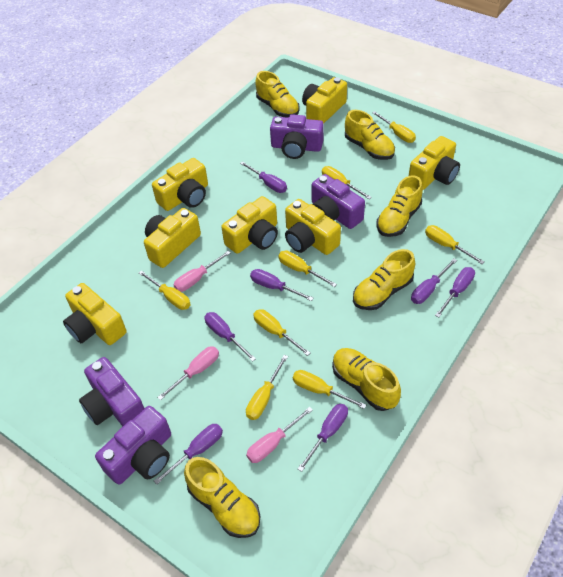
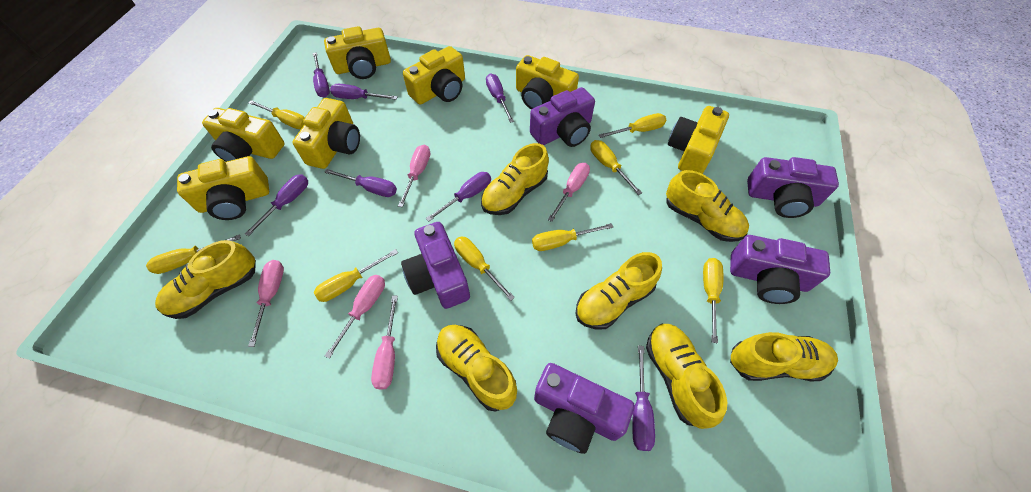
pink screwdriver: [157,346,219,400] [174,251,231,292] [246,407,313,463] = 3 -> [248,260,284,347] [325,275,385,359] [371,296,398,390] [398,145,430,207] [548,163,590,222] = 5
purple camera: [79,357,145,427] [95,406,171,485] [270,114,324,159] [312,174,365,229] = 4 -> [401,222,470,309] [530,87,595,147] [534,363,634,454] [730,235,830,304] [747,157,839,218] = 5
yellow shoe: [184,457,260,538] [255,71,300,118] [332,348,401,411] [345,110,395,160] [353,249,415,310] [377,175,423,237] = 6 -> [155,240,256,319] [436,325,517,412] [481,143,549,215] [575,252,662,329] [646,323,727,429] [666,170,749,242] [730,332,838,381] = 7

